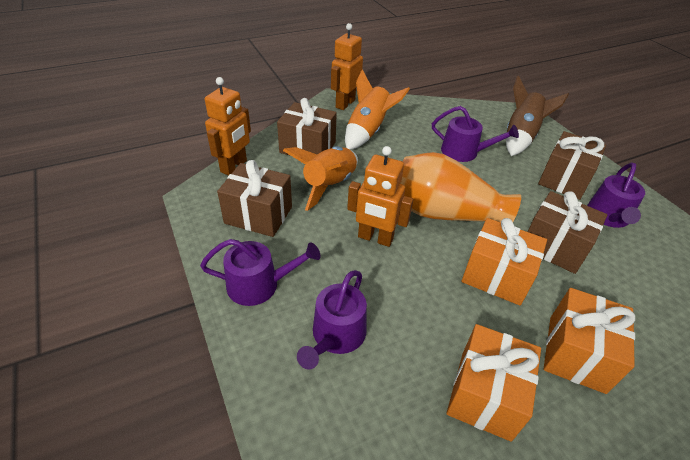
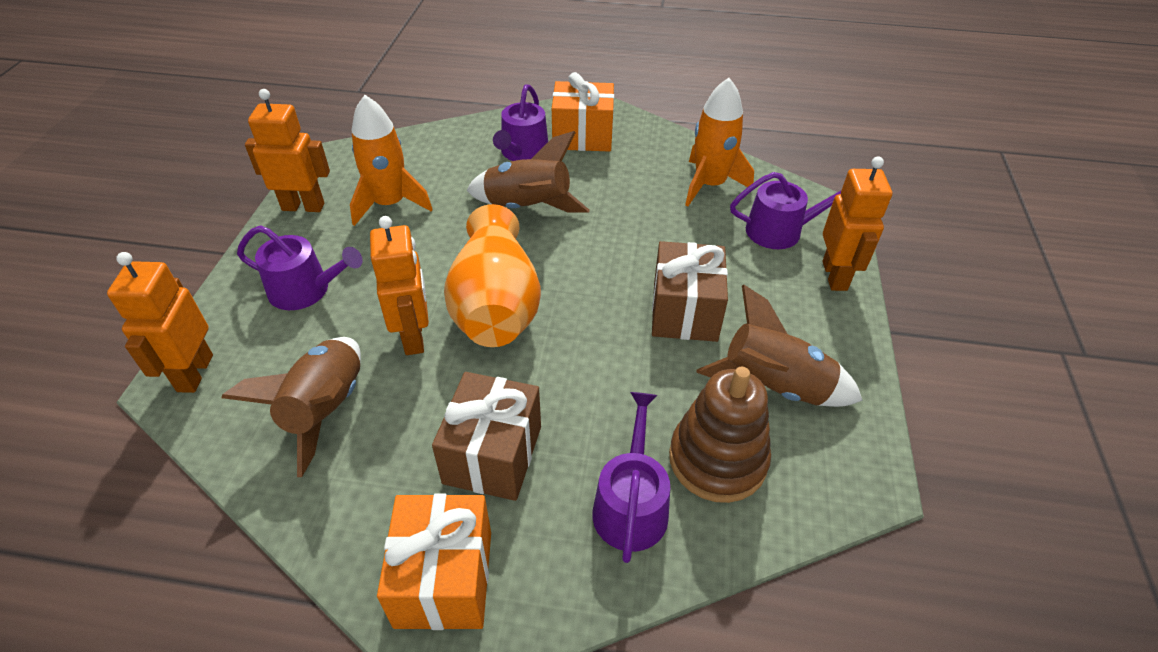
brown gift: [217,160,292,237] [277,98,337,156] [528,191,607,274] [538,131,606,200] = 4 -> [432,372,541,501] [652,241,728,342] = 2
brown rocket: [506,75,569,156] = 1 -> [222,337,361,477] [466,131,590,213] [696,285,863,407] = 3
brown stacking toy: none = 0 -> [669,367,771,503] = 1
orange gift: [446,324,541,442] [461,218,547,306] [544,288,635,394] = 3 -> [377,493,491,630] [552,72,614,152] = 2
orange robot: [205,77,251,176] [331,23,363,110] [347,146,413,247] = 3 -> [107,252,213,393] [245,89,330,212] [370,216,429,355] [823,157,892,291] = 4

